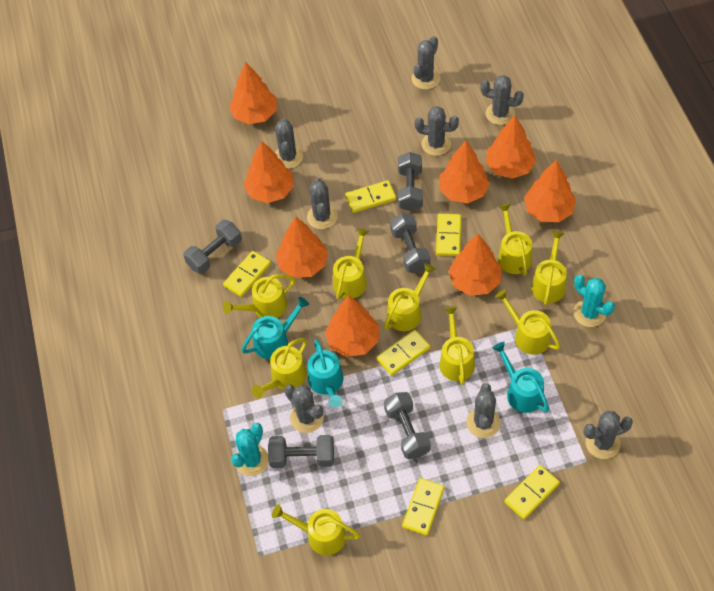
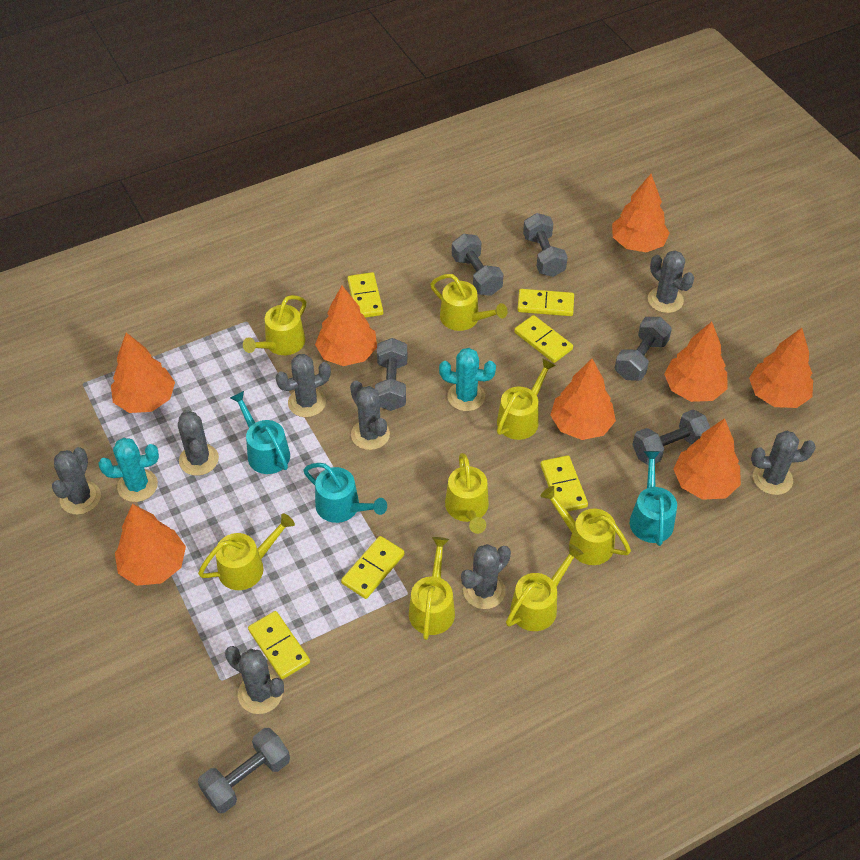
grey dumbbell: [183,220,242,274] [268,435,334,468] [384,392,431,459] [390,213,430,273] [398,152,423,211] = 5 -> [198,728,290,813] [375,338,407,411] [452,234,503,296] [523,213,568,277] [615,317,672,381] [632,410,710,465] = 6
yellow watering can: [223,274,296,318] [252,338,307,398] [272,504,360,555] [333,228,369,300] [384,263,436,331] [439,306,475,385] [495,289,561,355] [498,204,532,276] [531,231,567,305] = 9 -> [198,513,295,590] [243,295,306,355] [409,537,455,640] [430,274,508,331] [445,453,489,534] [497,358,556,440] [506,544,584,631] [541,486,631,565] = 8

